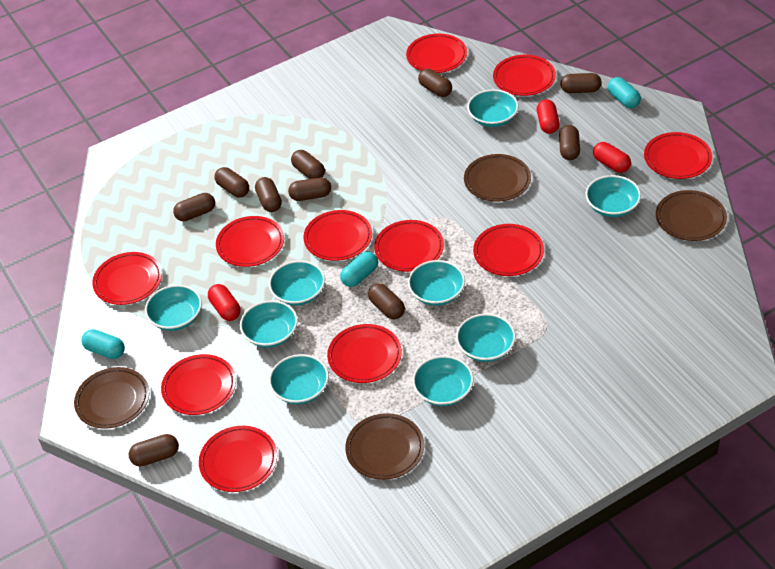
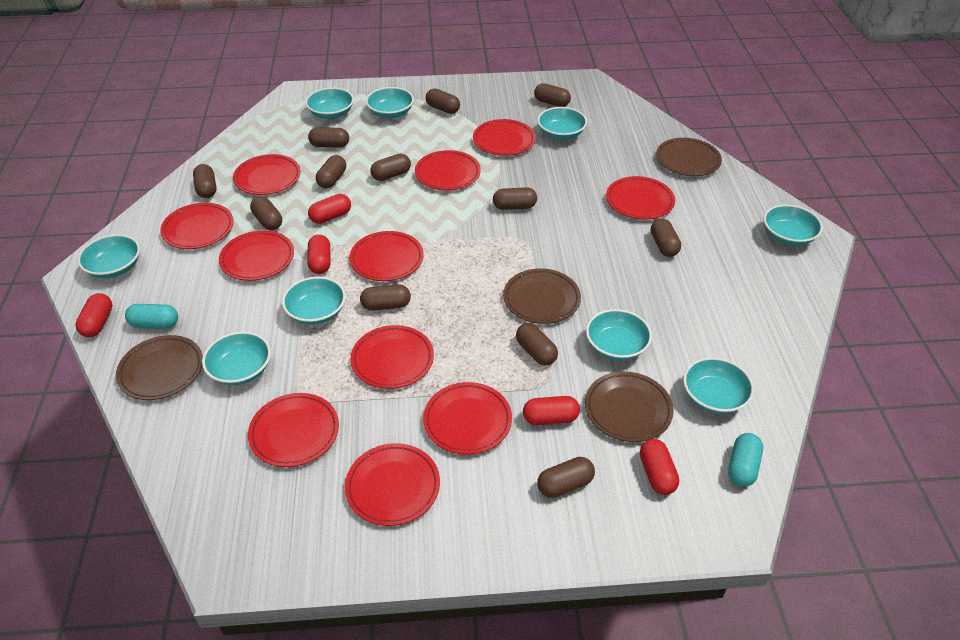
brown capsule: [128,434,179,467] [173,193,215,221] [214,167,249,198] [255,177,282,212] [288,177,331,201] [291,150,325,179] [368,283,405,319] [418,69,452,97] [559,125,580,160] [560,73,602,93] = 10 -> [193,164,216,198] [250,196,282,230] [308,127,349,148] [316,155,346,188] [360,284,411,311] [370,154,411,181] [426,89,460,114] [493,187,537,210] [516,323,558,366] [534,83,571,107] [537,457,595,498] [651,219,681,257] = 12
red capsule: [208,284,241,321] [537,99,560,134] [593,142,631,173] = 3 -> [75,293,112,337] [307,235,330,274] [308,194,351,224] [523,396,580,425] [640,439,679,495] = 5
turquoise capsule: [81,329,125,359] [340,251,378,287] [608,77,641,108] = 3 -> [125,304,178,329] [728,433,763,487] = 2

